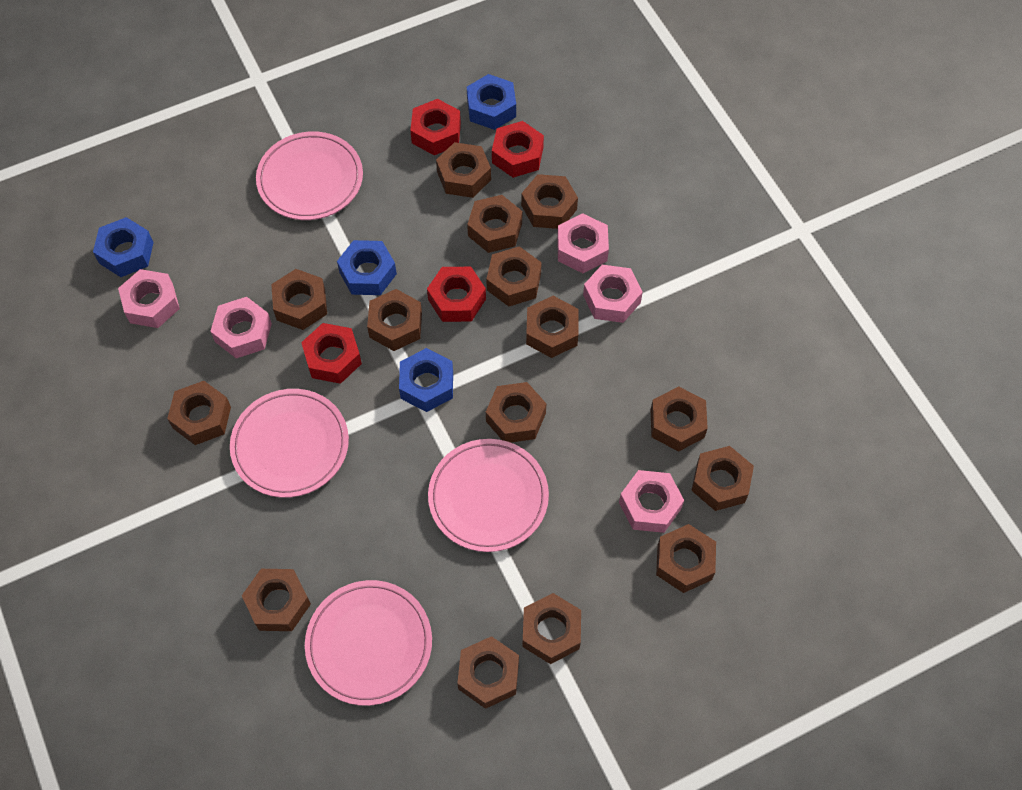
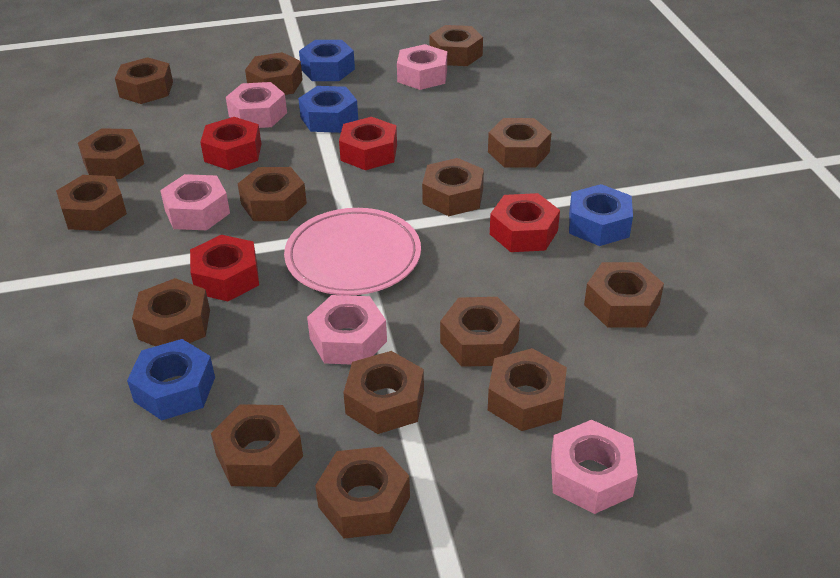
pink plate: [230,389,349,498] [256,131,363,220] [305,580,432,706] [428,439,549,552] = 4 -> [284,208,421,295] = 1

